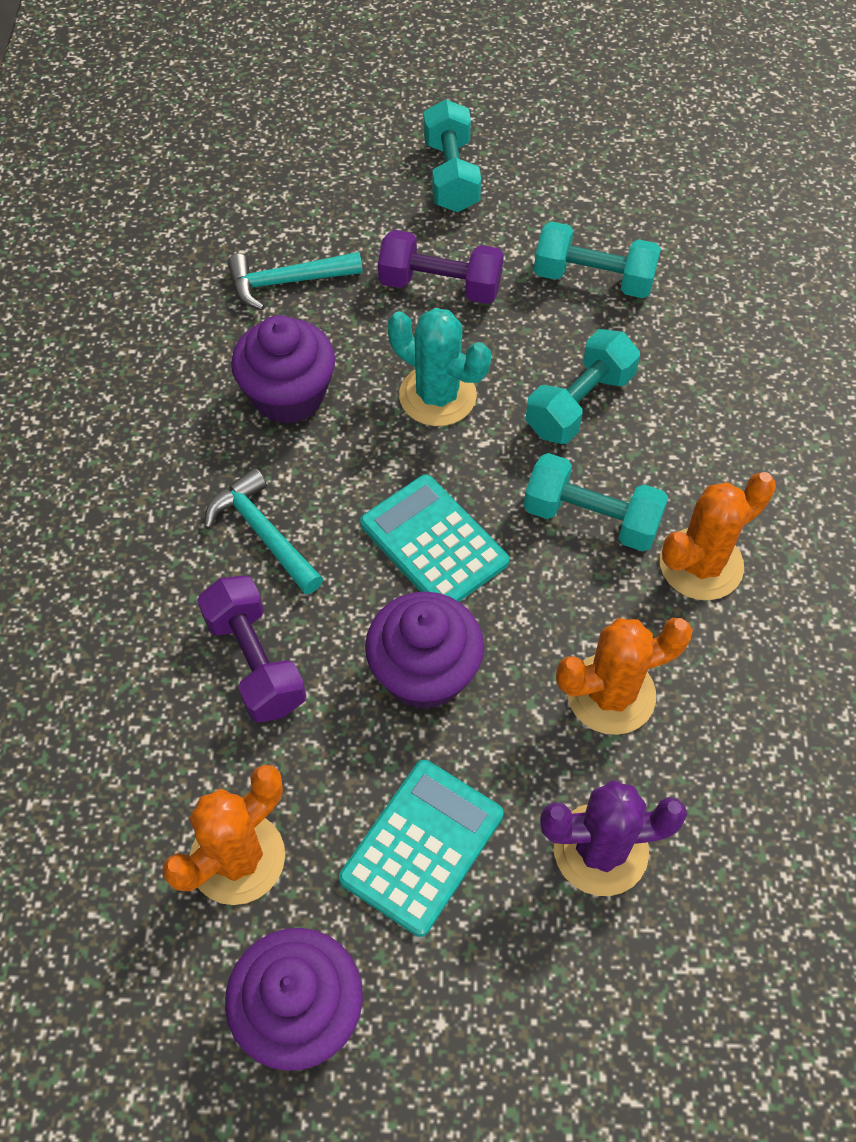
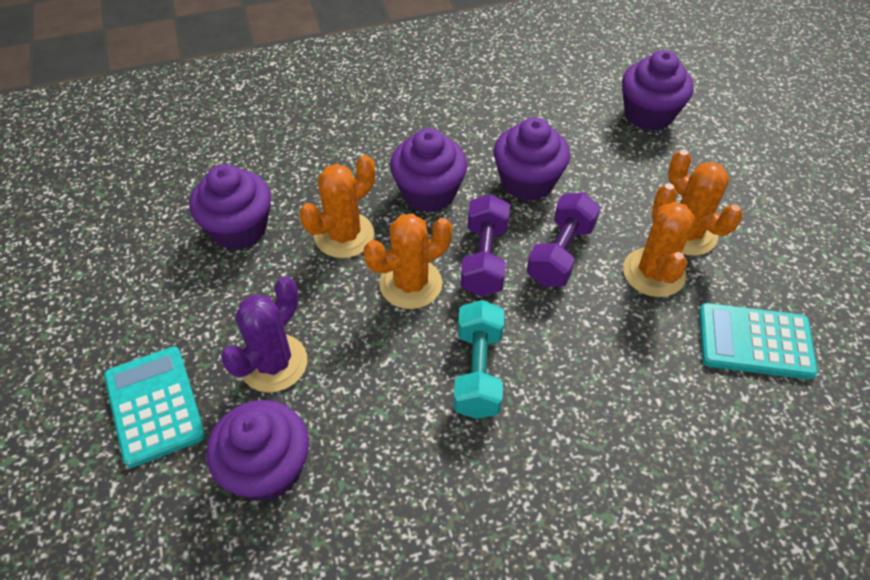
orange cactus: [162,764,285,905] [556,618,693,735] [660,472,776,600] = 3 -> [299,155,375,258] [363,213,452,309] [623,183,695,297] [668,149,743,256] = 4
purple cupcake: [225,928,363,1071] [231,315,335,424] [365,591,484,709] = 3 -> [190,164,271,250] [206,400,309,501] [390,128,467,212] [494,117,570,201] [622,50,694,130] = 5
turquoise cactus: [388,308,491,426] = 1 -> none = 0
turquoise dumbbell: [424,99,481,212] [524,453,668,551] [526,329,640,444] [534,221,661,298] = 4 -> [453,300,504,419] = 1
turquoise hammer: [205,468,323,594] [227,252,363,310] = 2 -> none = 0

